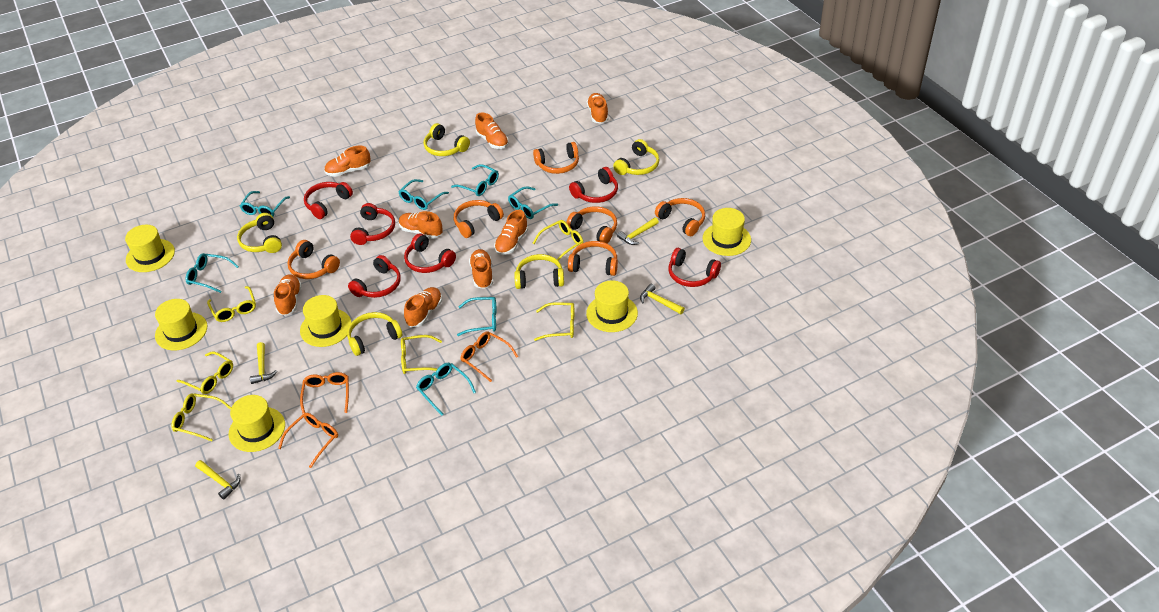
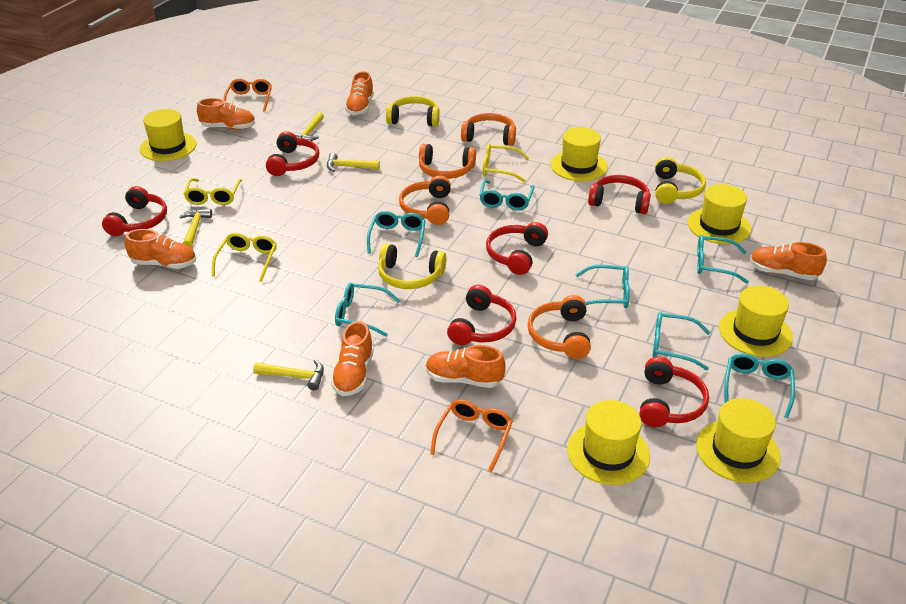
orange glasses: [278,413,338,468] [300,372,349,414] [460,332,518,382] = 3 -> [224,79,272,112] [430,399,513,472] = 2
orange headphones: [288,240,340,279] [454,200,504,238] [533,142,579,174] [567,206,617,243] [568,241,618,276] [655,198,705,236] = 6 -> [399,175,451,225] [419,144,476,179] [461,113,516,146] [527,295,591,359] = 4
orange shoe: [274,274,302,316] [324,145,371,177] [399,211,443,239] [404,287,442,327] [469,249,493,289] [475,112,509,149] [494,210,528,255] [587,93,609,124] = 8 -> [125,229,196,269] [197,98,255,130] [331,321,374,396] [345,71,374,115] [426,345,506,388] [750,242,827,280] = 6
yellow glasses: [171,393,231,441] [176,351,233,394] [207,286,256,322] [401,335,442,374] [533,220,583,261] [534,302,574,341] = 6 -> [184,178,242,205] [212,233,277,282] [483,144,529,183] = 3
yellow headphones: [237,213,282,253] [347,312,402,356] [424,123,470,156] [514,254,564,289] [613,139,659,175] = 5 -> [378,244,446,289] [386,96,440,127] [655,157,706,204] = 3

